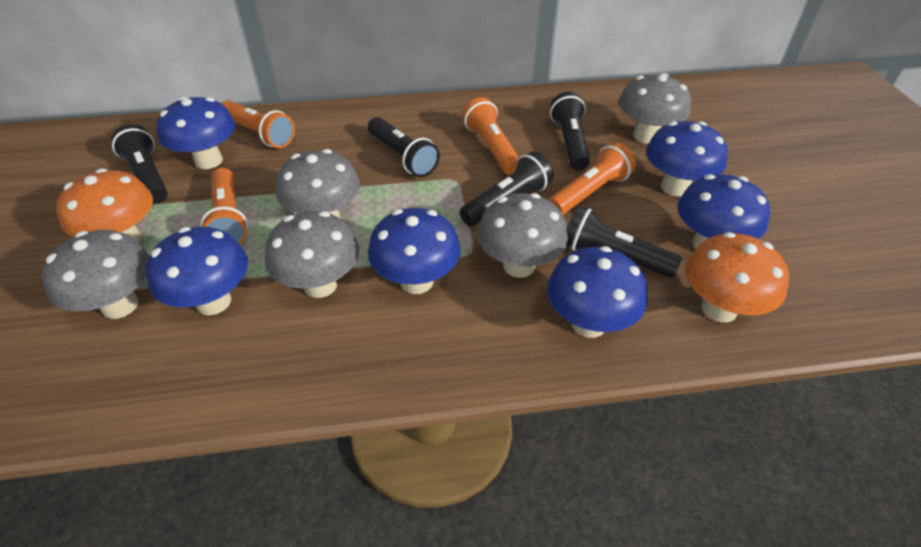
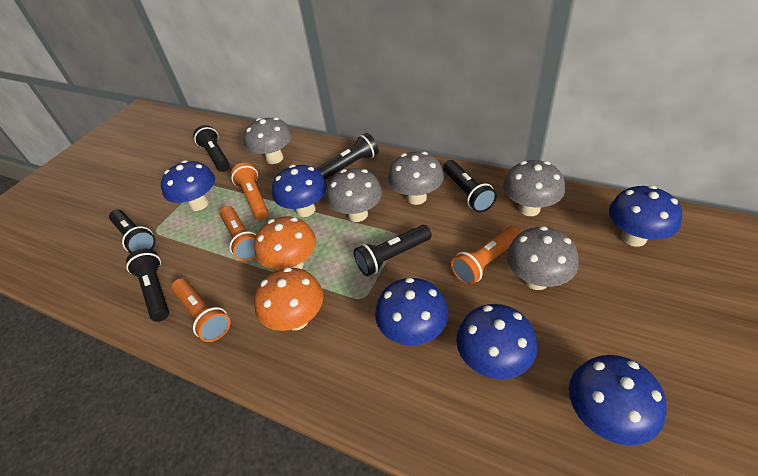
black flashlight: [111,124,168,204] [368,117,440,177] [460,151,553,226] [550,91,590,171] [567,206,682,278] = 5 -> [109,210,156,253] [126,248,169,322] [193,125,230,172] [317,133,379,179] [354,225,432,276] [443,160,497,213] = 6

